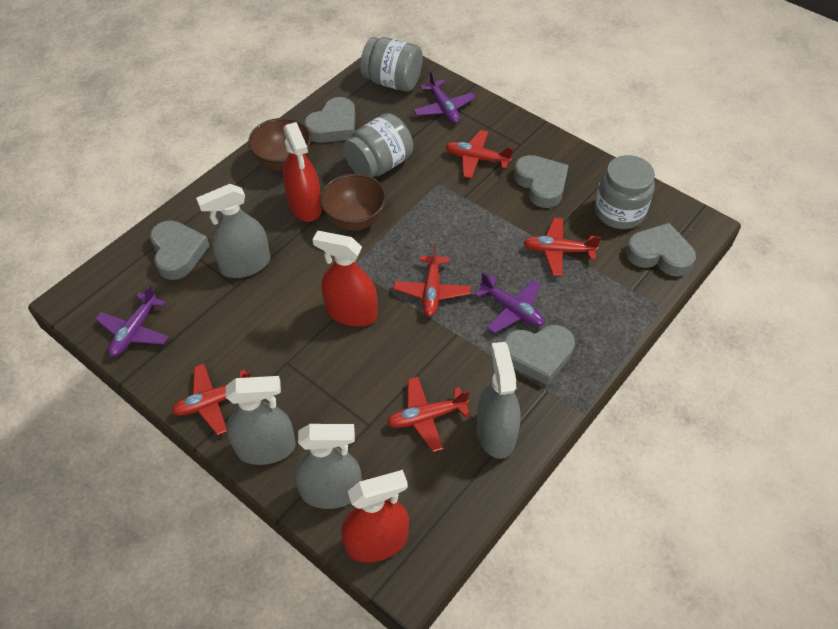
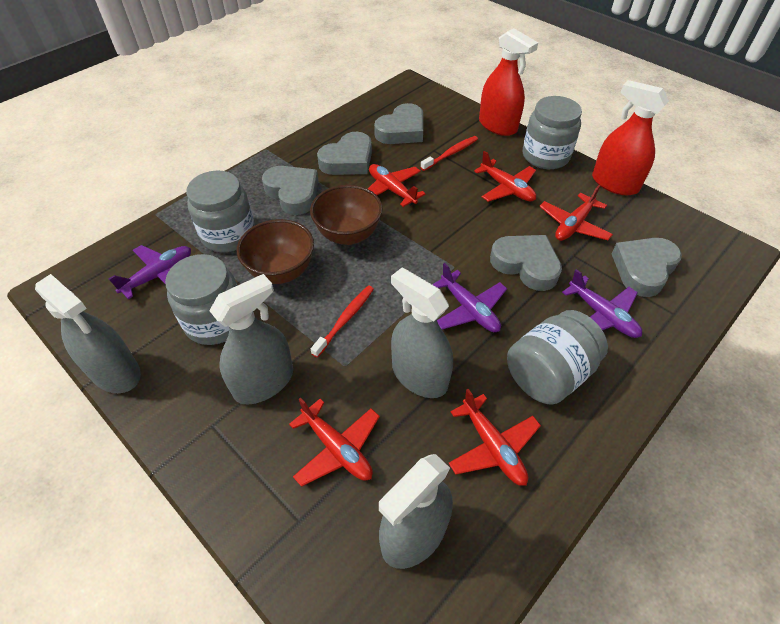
grey jar: [343,113,413,177] [360,37,423,92] [595,155,655,229] = 3 -> [165,254,238,345] [186,171,255,252] [507,310,608,405] [523,96,582,169] = 4
red spray bottle: [283,122,322,222] [312,231,377,327] [341,470,409,563] = 3 -> [479,28,538,136] [592,80,669,195] = 2
red toothbrush: none = 0 -> [311,285,374,358] [420,136,478,171] = 2

